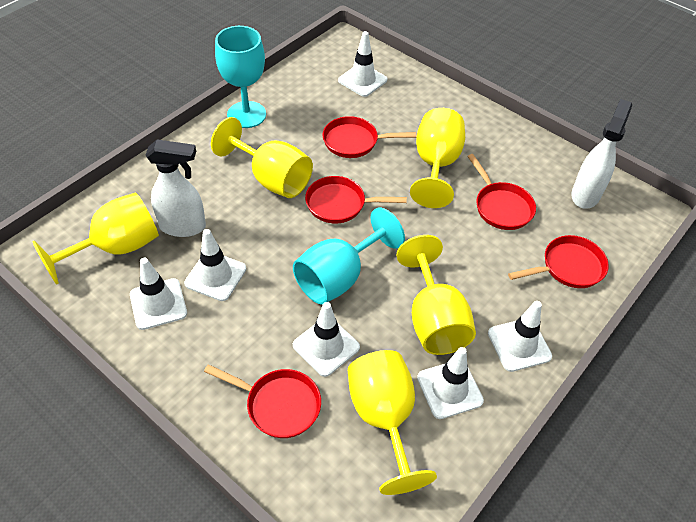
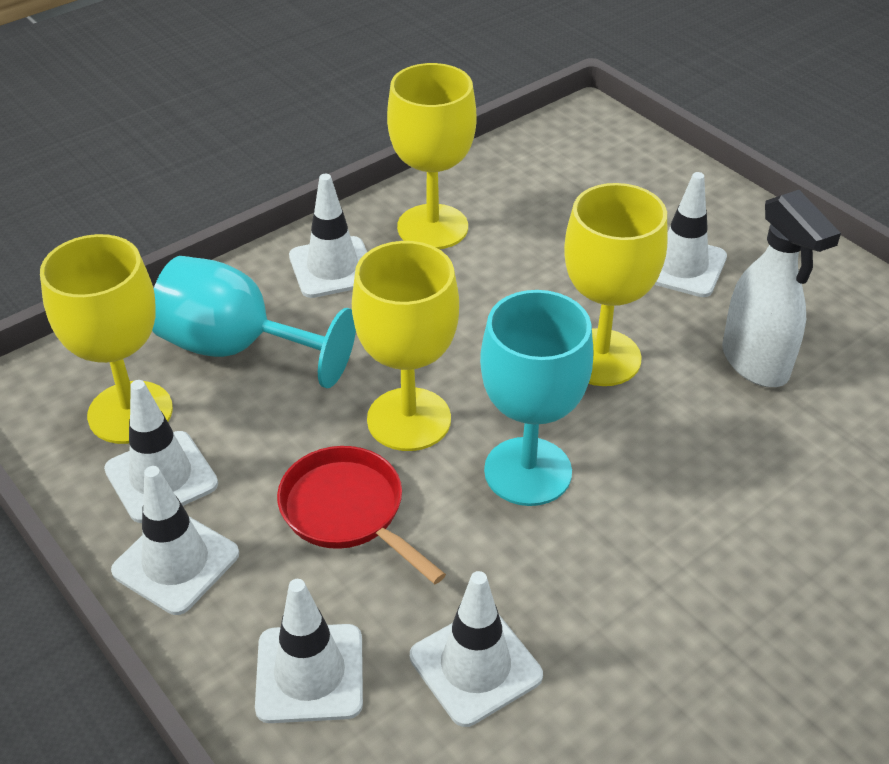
red pan: [204,364,321,438] [305,176,407,223] [323,116,416,158] [467,154,536,230] [508,235,609,288] = 5 -> [277,446,446,584] = 1
white spray bottle: [145,140,206,237] [571,99,632,209] = 2 -> [722,190,841,387] = 1
yellow goblet: [32,192,159,285] [211,117,313,198] [348,350,437,495] [396,235,476,355] [410,108,465,208] = 5 -> [40,234,173,444] [352,241,459,451] [387,63,476,249] [564,183,668,386] = 4

